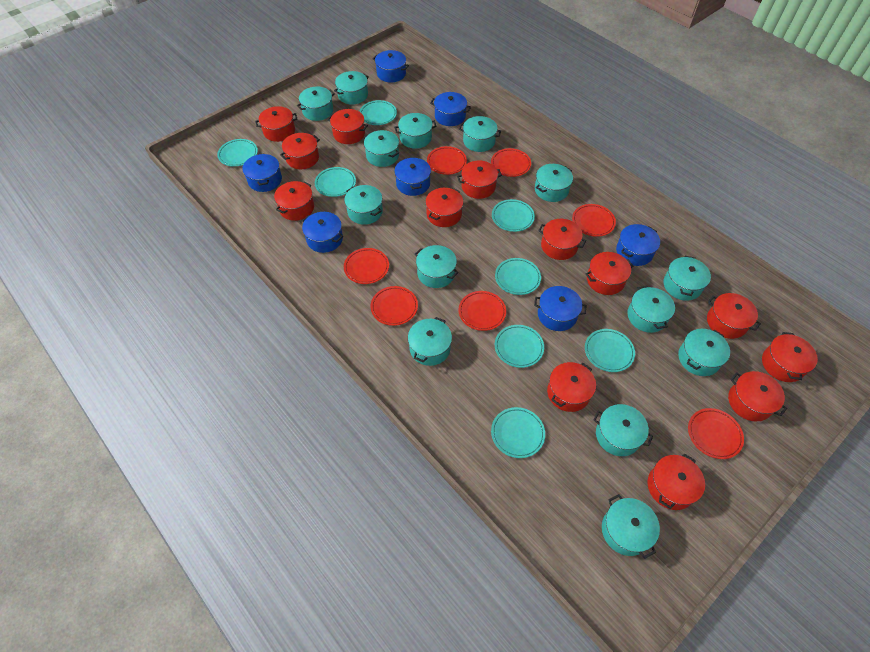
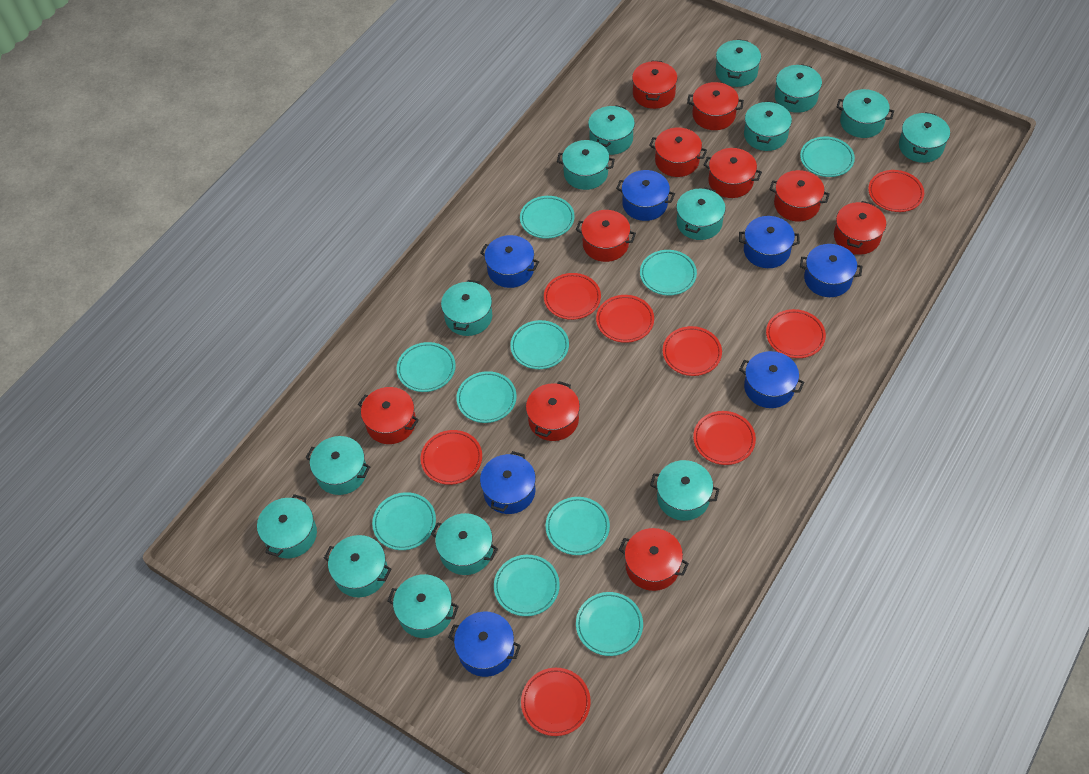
red plate: [344,248,389,284] [370,286,418,326] [427,146,467,175] [458,291,506,331] [491,148,531,177] [572,204,616,237] [688,408,744,459] = 7 -> [420,430,482,485] [521,668,591,736] [544,273,601,320] [596,295,654,343] [663,326,722,376] [693,411,756,465] [766,309,826,358] [868,170,924,212] = 8
red pot: [255,106,297,142] [274,181,314,221] [280,133,320,169] [327,109,368,144] [425,188,463,227] [457,160,502,199] [538,219,586,260] [547,362,596,412] [586,252,633,295] [647,453,705,510] [707,293,761,339] [728,371,787,421] [762,332,818,382] = 13 -> [358,387,419,444] [526,381,580,441] [576,210,636,262] [619,528,689,591] [632,61,677,109] [649,128,707,177] [687,82,744,130] [704,148,762,198] [769,170,830,221] [834,201,886,255] = 10
turquoise plate: [217,139,258,167] [315,167,356,197] [359,100,397,125] [491,407,545,458] [492,199,535,232] [495,258,541,295] [495,325,544,368] [585,329,635,372] = 8 -> [372,492,436,550] [397,342,456,392] [456,371,517,423] [494,555,560,616] [510,320,569,369] [520,196,575,239] [545,497,610,555] [576,592,643,656] [640,250,697,295] [800,136,855,177] = 10
turquoise pot: [297,87,335,121] [334,71,369,105] [344,185,383,225] [364,130,399,167] [394,113,437,149] [408,317,452,366] [415,245,459,288] [459,116,501,152] [535,164,573,202] [594,404,653,456] [602,494,660,559] [627,286,675,333] [664,256,711,301] [678,329,730,376] = 14 -> [257,494,317,558] [306,436,370,495] [324,535,392,597] [388,574,459,638] [431,513,498,575] [441,280,492,336] [557,140,615,190] [588,105,635,155] [650,460,719,521] [676,187,726,240] [716,39,761,87] [744,101,792,151] [775,64,822,113] [836,89,894,138] [899,112,950,163] = 15

